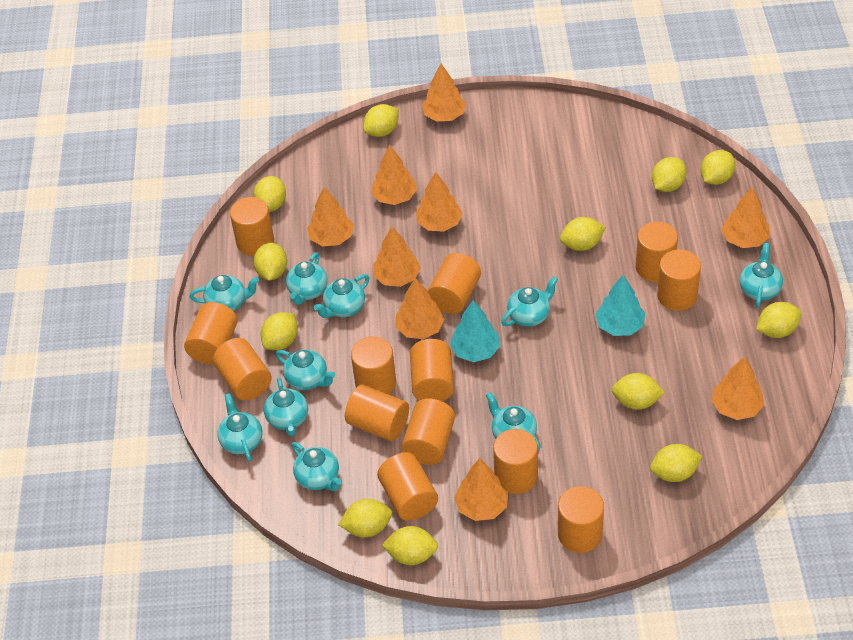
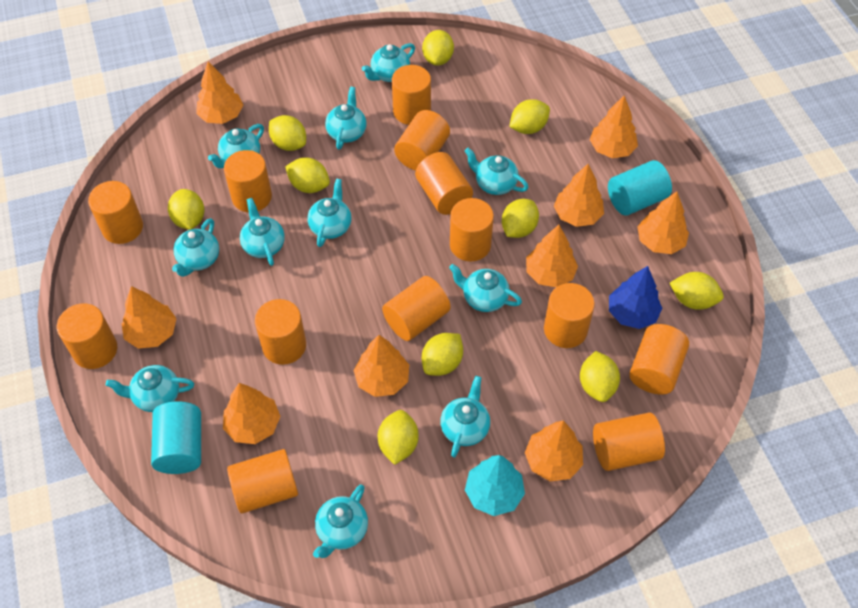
blue tree: none = 0 -> [609,266,662,329] = 1
turquoise cylinder: none = 0 -> [151,401,201,474] [608,160,672,216] = 2
turquoise teapot: [189,275,259,311] [217,393,263,462] [264,378,308,436] [276,350,335,390] [286,252,328,305] [292,442,341,491] [314,274,369,318] [486,392,541,450] [501,276,558,327] [740,243,783,308] = 10 -> [106,365,194,412] [172,218,219,277] [208,124,264,168] [240,198,285,266] [307,178,352,247] [313,484,368,558] [325,87,367,150] [362,43,415,82] [440,376,490,458] [449,264,522,312] [465,148,529,195] = 11
turquoise tree: [450,300,500,362] [595,275,645,336] = 2 -> [465,455,525,516] = 1
yellow lemon: [253,176,286,212] [253,243,287,281] [261,312,298,350] [338,499,392,537] [363,104,399,137] [382,526,438,565] [560,217,606,251] [612,373,665,410] [650,444,702,482] [652,157,687,192] [700,150,735,185] [756,302,801,338] = 12 -> [168,189,204,230] [269,115,306,151] [285,157,330,193] [378,410,419,465] [422,30,454,66] [422,333,463,376] [502,199,539,238] [509,99,550,134] [580,351,620,402] [670,272,724,310] = 10

